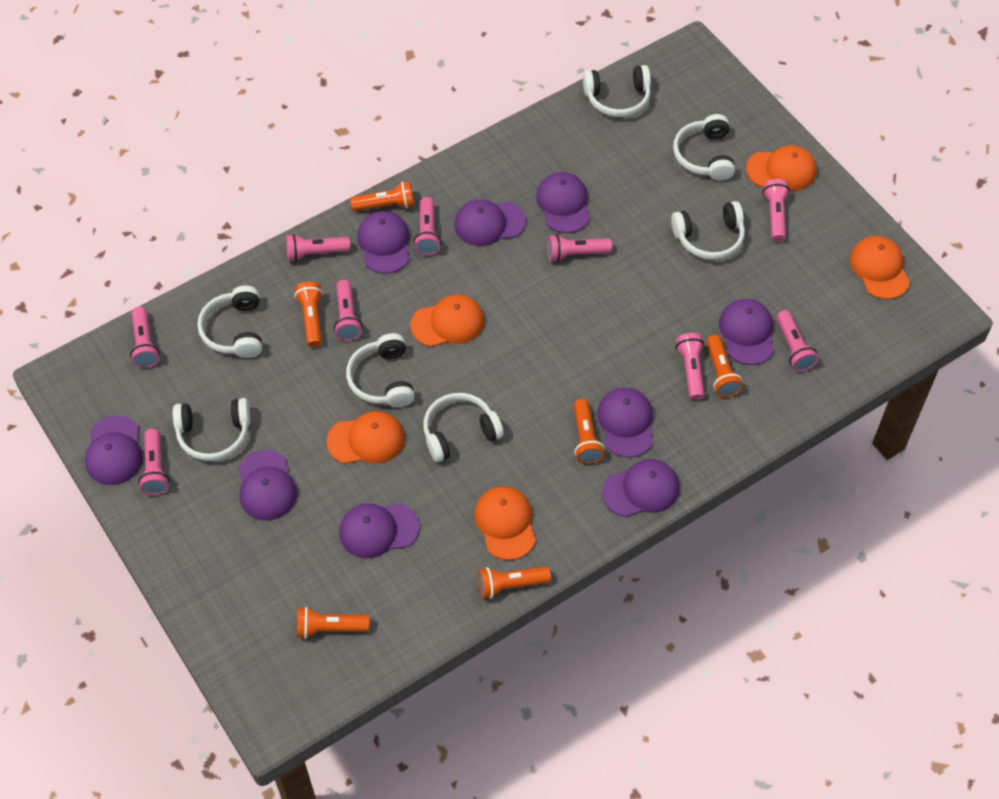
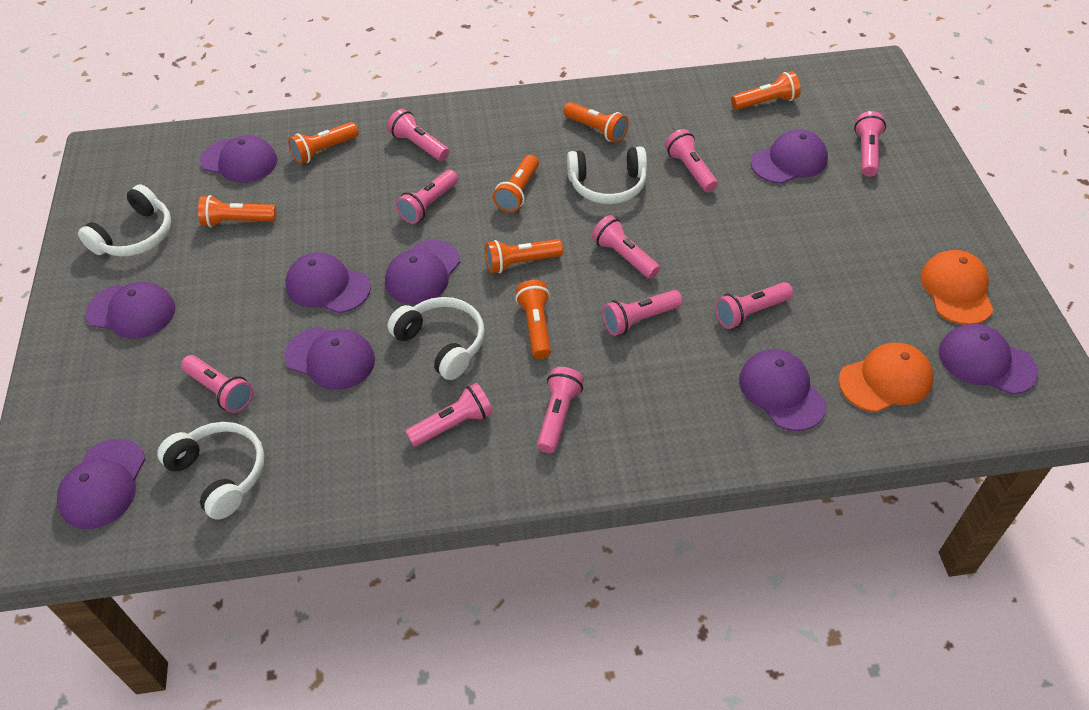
orange cap: [327,411,404,464] [410,295,485,347] [474,486,536,560] [746,145,817,191] [850,236,910,299] = 5 -> [838,343,933,412] [920,250,993,325] = 2
orange flashlight: [294,282,323,347] [297,607,369,639] [351,181,414,211] [478,566,551,598] [574,399,604,464] [706,335,743,398] = 6 -> [198,195,276,227] [288,122,359,164] [485,239,563,273] [493,155,539,212] [515,280,551,359] [563,102,629,143] [731,71,801,110] = 7
pink flashlight: [130,307,160,368] [138,429,169,495] [286,234,350,262] [334,280,363,341] [413,197,441,256] [547,234,612,262] [676,333,705,400] [762,179,790,242] [776,310,818,372] = 9 -> [181,355,253,413] [387,109,449,161] [396,170,458,224] [405,383,493,447] [537,367,584,453] [592,215,660,279] [602,290,682,336] [665,129,718,192] [715,282,793,329] [854,111,886,177] = 10
white headphones: [173,398,250,461] [197,285,262,358] [346,333,415,407] [423,393,504,462] [583,65,651,117] [671,201,745,260] [673,114,735,181] = 7 -> [78,184,171,256] [157,422,264,520] [387,297,485,380] [567,147,647,204] = 4

